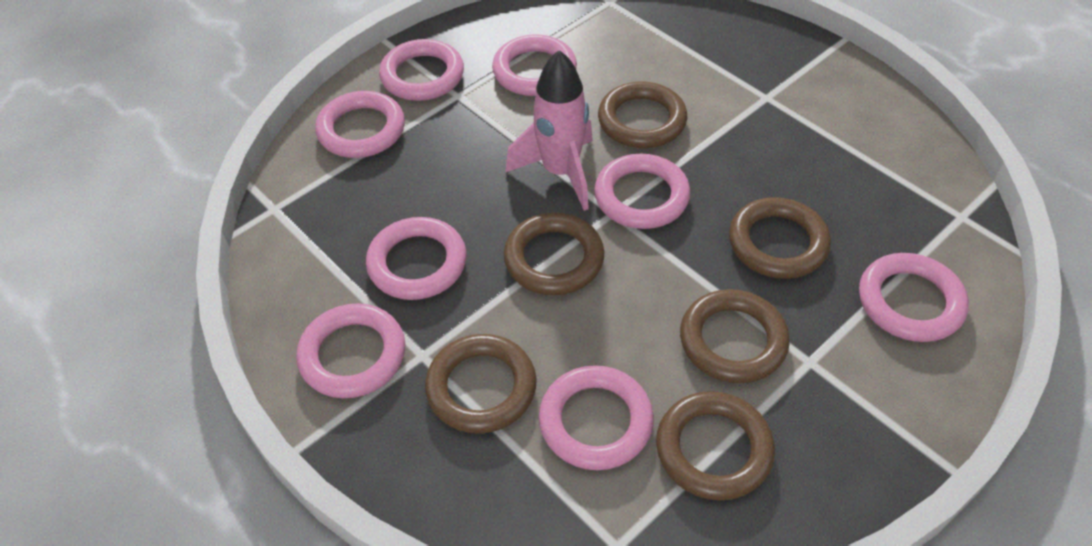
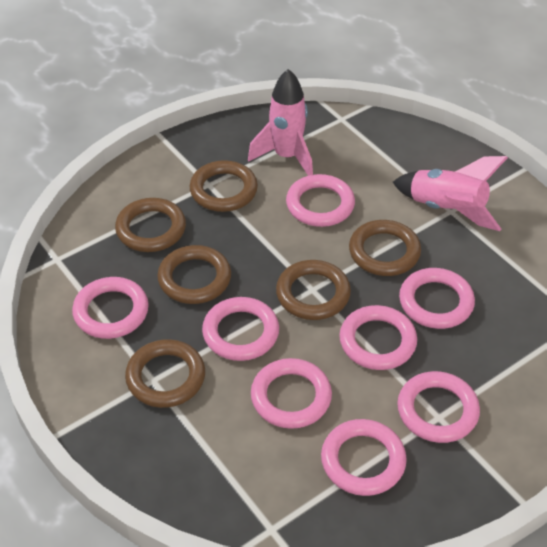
pink rocket: [505,50,593,211] = 1 -> [248,69,313,176] [393,156,508,231] = 2

